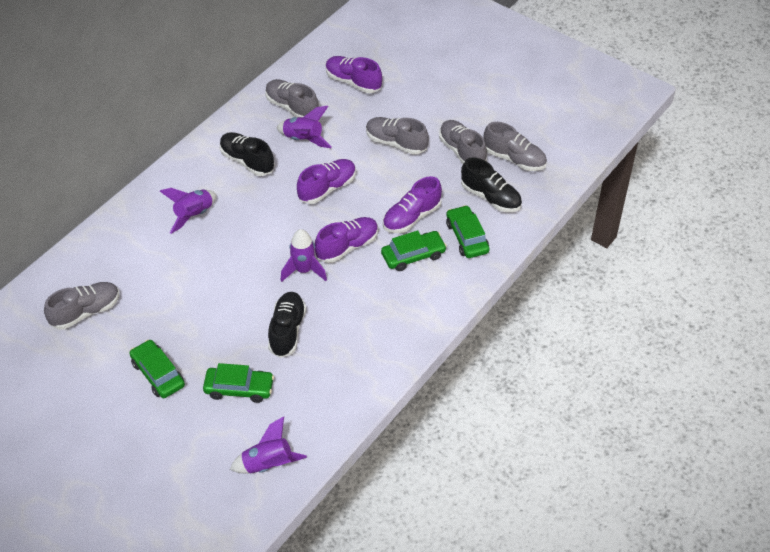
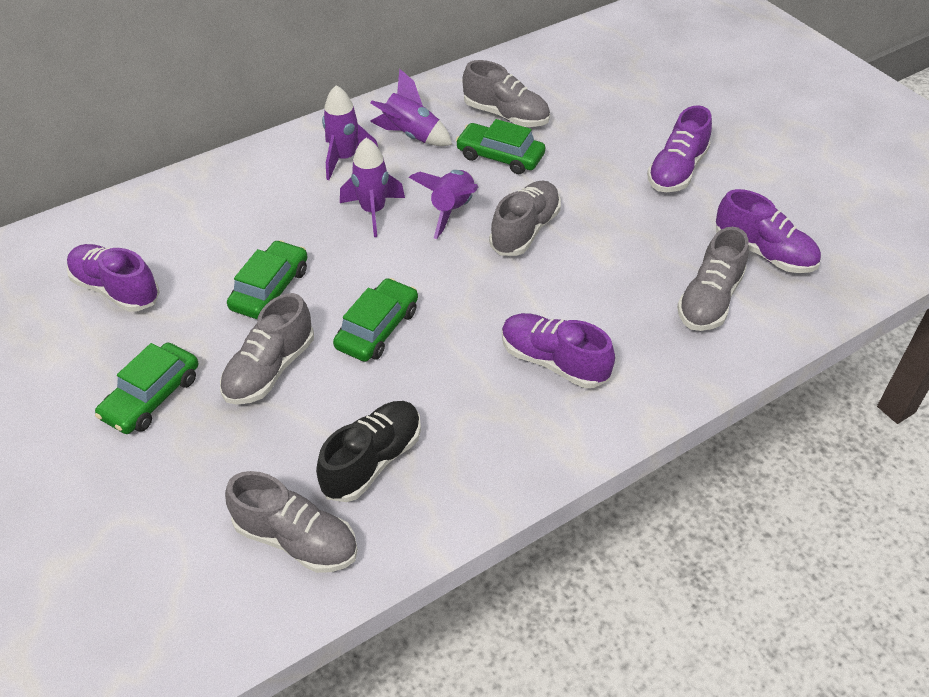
black shoe: [220,132,275,176] [268,292,306,358] [461,157,522,212] = 3 -> [316,401,421,502] = 1

